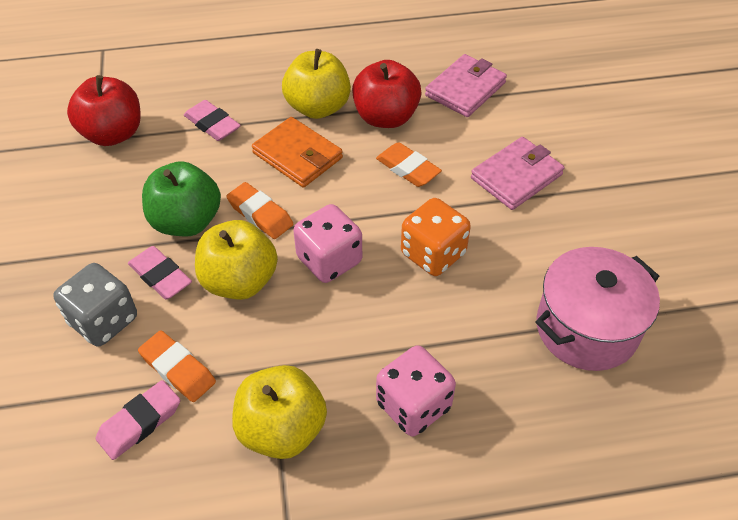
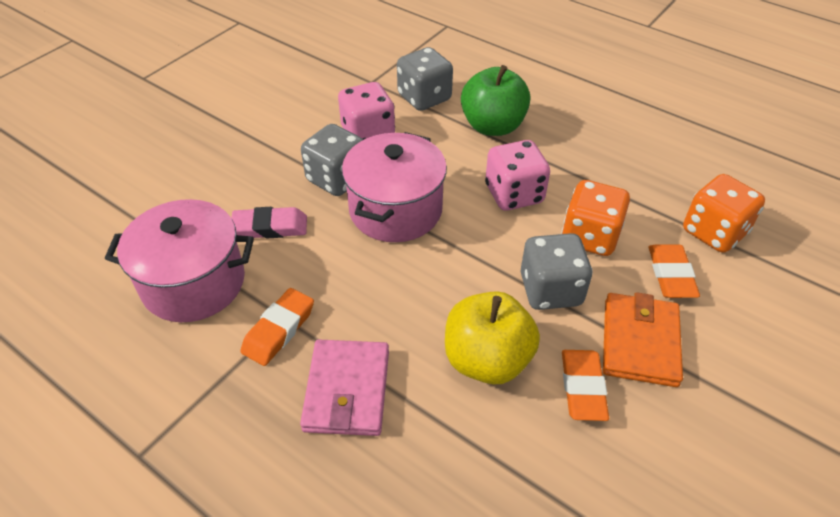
grey dice: [53,263,137,346] = 1 -> [301,124,363,196] [397,47,453,111] [521,233,593,310] = 3
orange dice: [401,198,471,276] = 1 -> [561,180,630,256] [683,174,765,253] = 2
pink eraser: [96,380,180,460] [128,246,192,299] [184,100,241,141] = 3 -> [231,207,307,238] = 1
pink pot: [535,247,660,371] = 1 -> [105,199,254,322] [342,132,447,242] = 2
pink wallet: [425,54,507,117] [471,137,564,210] = 2 -> [300,339,389,436] = 1
red apple: [67,75,141,146] [352,60,421,128] = 2 -> none = 0
yellow apple: [195,220,278,300] [232,365,327,459] [282,49,351,119] = 3 -> [445,291,540,384] = 1

